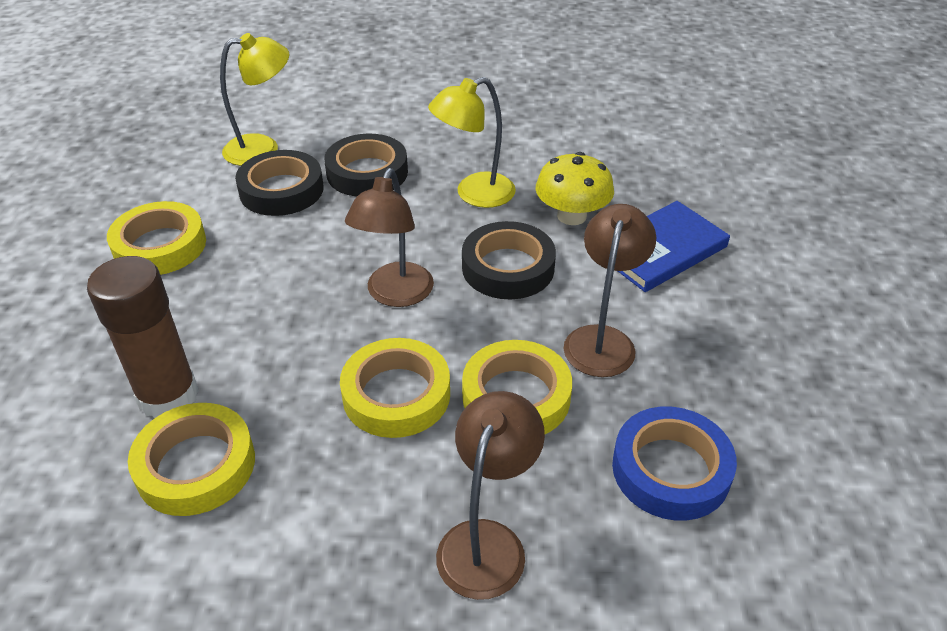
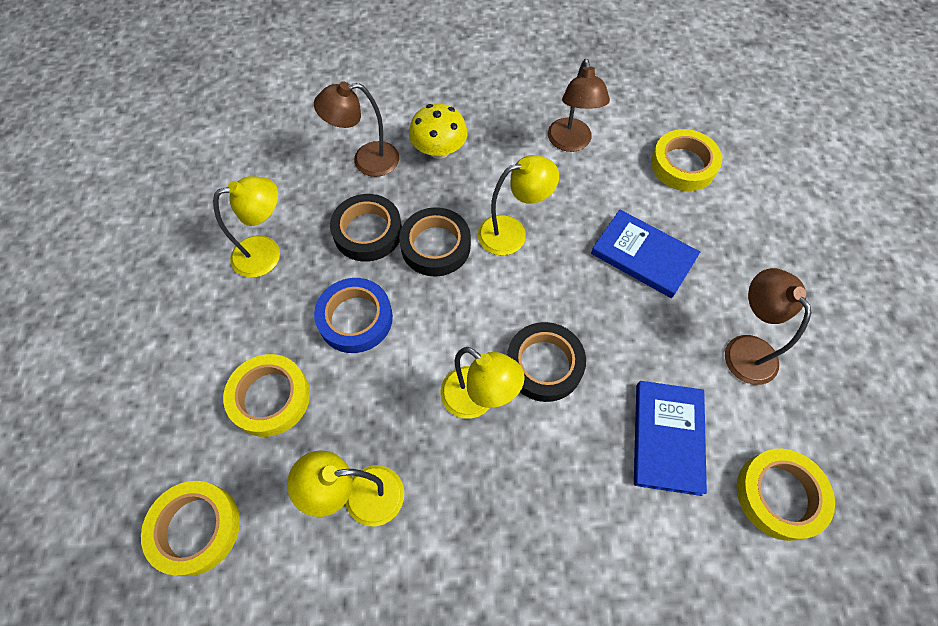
blue book: [618,201,730,292] = 1 -> [591,210,700,298] [634,381,707,496] = 2
brown glue stick: [87,256,199,418] = 1 -> none = 0
yellow lamp: [220,33,289,166] [428,77,516,208] = 2 -> [213,176,280,278] [287,450,404,526] [440,347,525,419] [478,155,559,256] = 4

